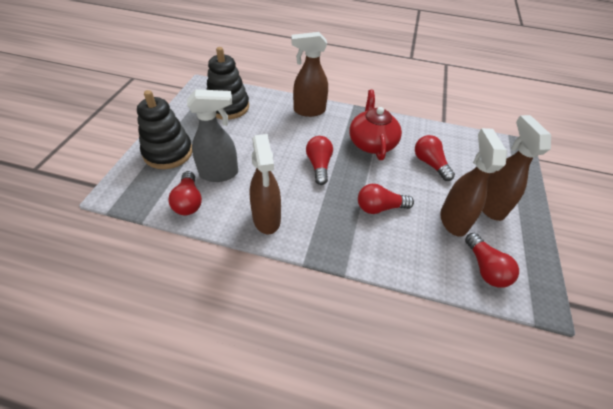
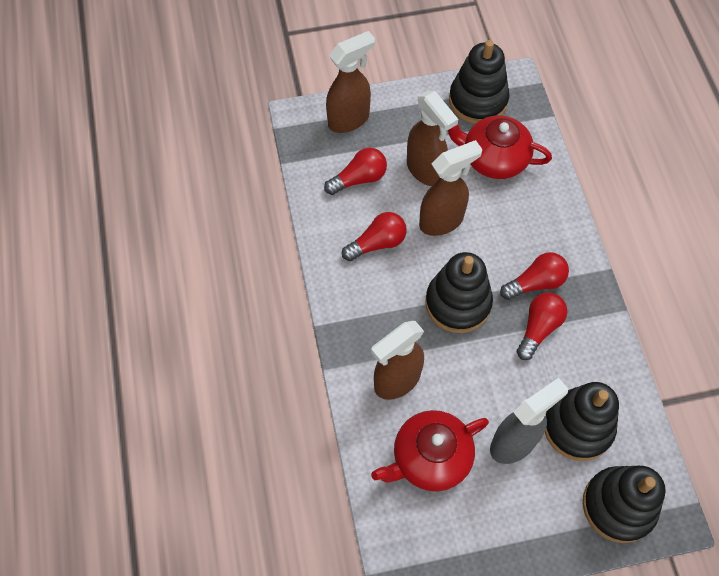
black stacking toy: [137,90,192,169] [206,47,249,120] = 2 -> [426,252,493,333] [449,40,509,124] [545,382,619,461] [583,466,666,543] = 4
red light bulb: [168,171,202,215] [306,136,333,185] [358,184,414,214] [415,135,455,181] [465,233,519,288] = 5 -> [324,148,387,195] [342,212,407,261] [500,252,569,300] [517,292,567,360] = 4
red teapot: [349,90,402,160] = 1 -> [371,410,489,491] [448,115,552,179] = 2

